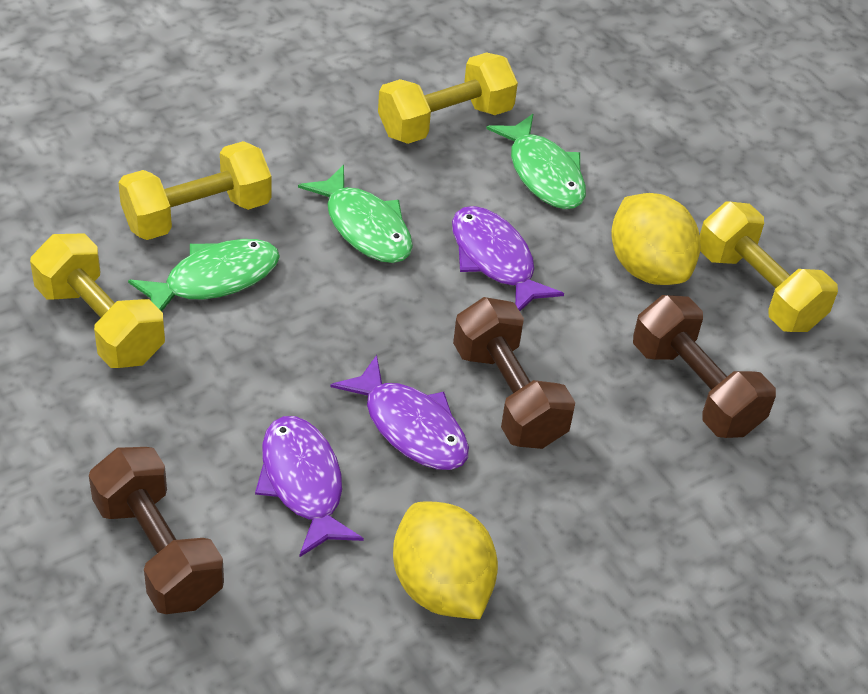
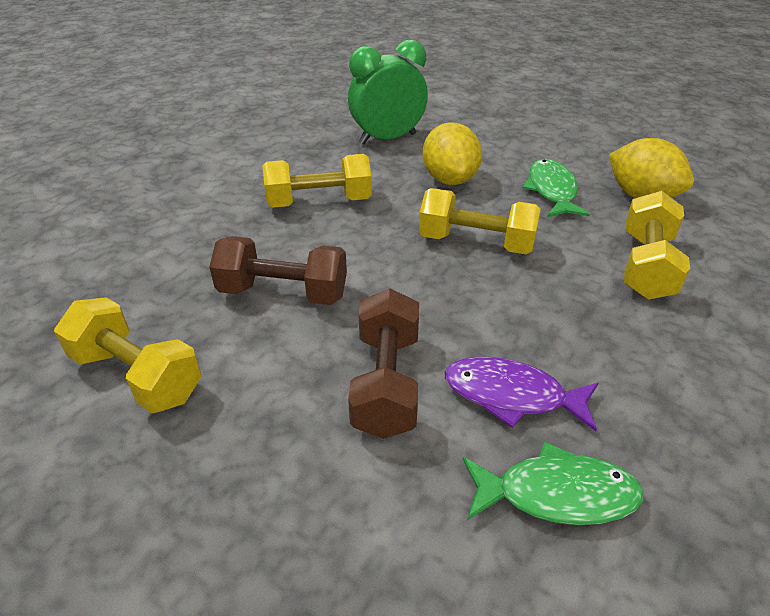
brown dumbbell: [89,447,224,614] [453,297,575,449] [633,295,776,438] = 3 -> [209,236,347,305] [348,288,419,439] = 2
green clock: none = 0 -> [348,40,428,144] = 1
green fish: [128,239,280,312] [298,165,413,263] [486,114,586,209] = 3 -> [463,442,643,525] [523,159,590,217] = 2
purple fish: [255,416,364,557] [330,355,469,470] [452,206,564,311] = 3 -> [445,357,598,431] = 1

